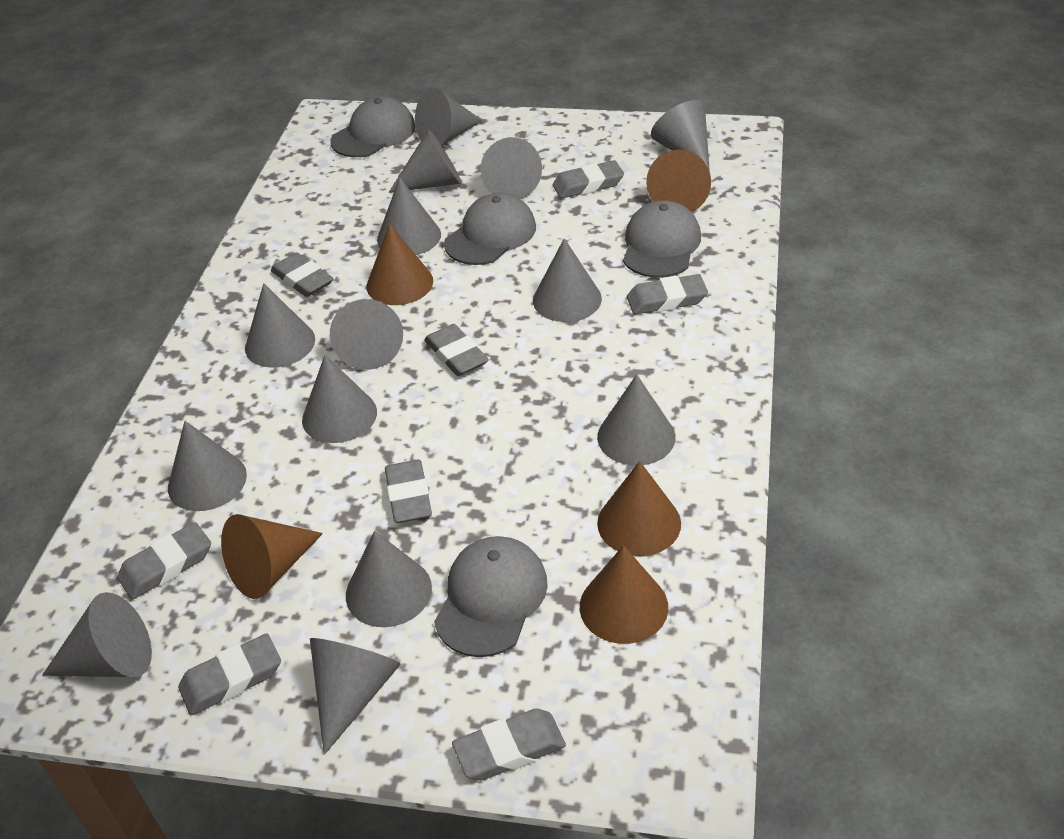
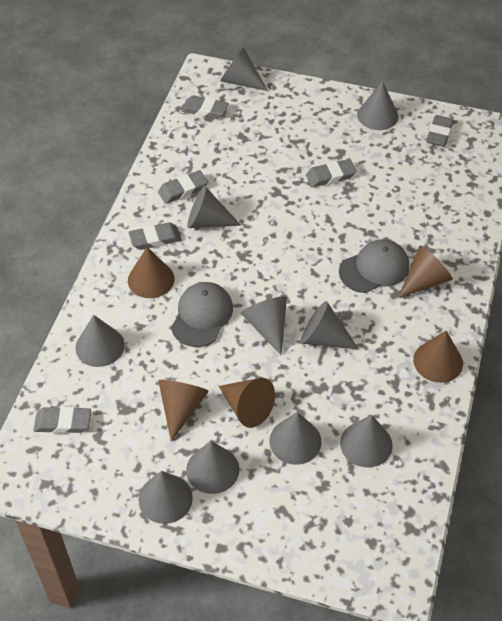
grey cap: [330,96,416,157] [434,536,548,657] [444,193,536,265] [623,200,701,278] = 4 -> [171,282,233,347] [339,239,409,293] = 2
grey cone: [42,592,152,677] [168,421,247,511] [245,283,315,367] [302,355,377,443] [310,638,401,755] [330,299,403,370] [346,531,432,627] [377,177,441,255] [389,130,462,193] [415,88,483,146] [480,137,542,199] [533,238,602,322] [597,374,676,465] [651,100,710,172] = 14 -> [76,315,125,367] [139,471,193,524] [186,441,239,494] [187,186,241,228] [221,48,268,91] [241,296,287,355] [269,412,322,465] [301,301,359,350] [340,415,392,468] [357,81,398,130] = 10
grey eraser: [117,522,211,600] [178,633,281,715] [271,253,333,297] [385,459,432,523] [424,324,489,376] [452,708,566,781] [553,160,624,198] [627,274,708,314] = 8 -> [33,406,91,433] [129,222,182,250] [158,170,208,204] [181,95,229,119] [306,159,356,188] [426,115,454,147] = 6

